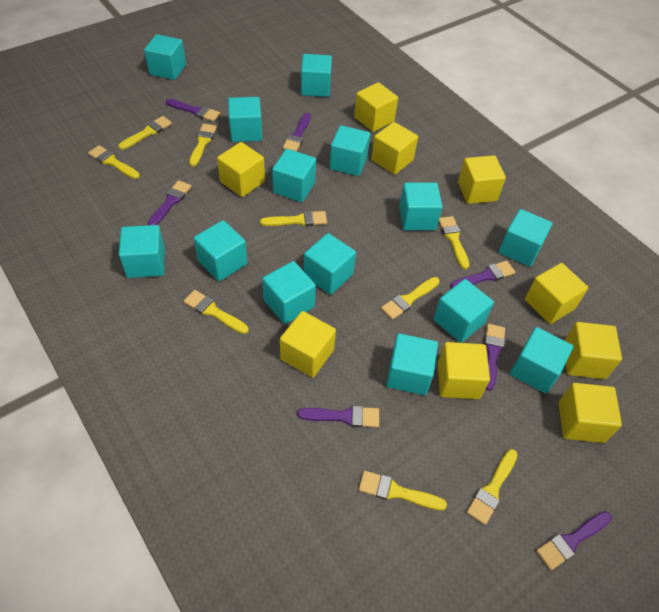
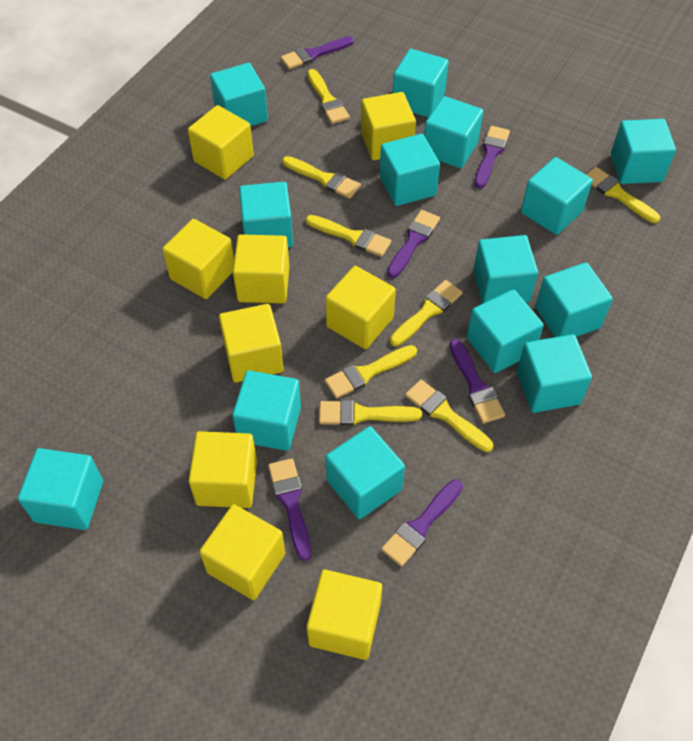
purple brush: [148,180,192,225] [166,99,220,122] [283,113,311,152] [297,406,379,427] [450,260,515,289] [484,324,505,391] [536,511,612,570] = 7 -> [268,458,311,561] [281,36,354,69] [381,479,463,567] [387,210,440,278] [449,339,505,424] [475,126,510,189] = 6
yellow brush: [88,145,140,179] [118,116,172,150] [184,290,248,334] [189,124,217,166] [260,211,327,226] [359,471,447,510] [381,277,440,320] [439,216,469,269] [467,449,518,525] = 9 -> [282,156,361,199] [306,215,391,257] [307,69,350,124] [319,400,422,426] [325,345,417,399] [390,280,463,346] [405,380,493,452] [586,167,660,223] = 8

